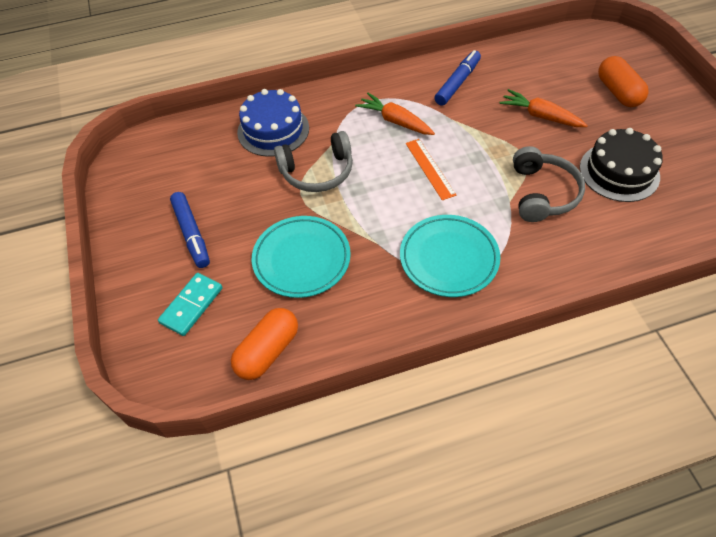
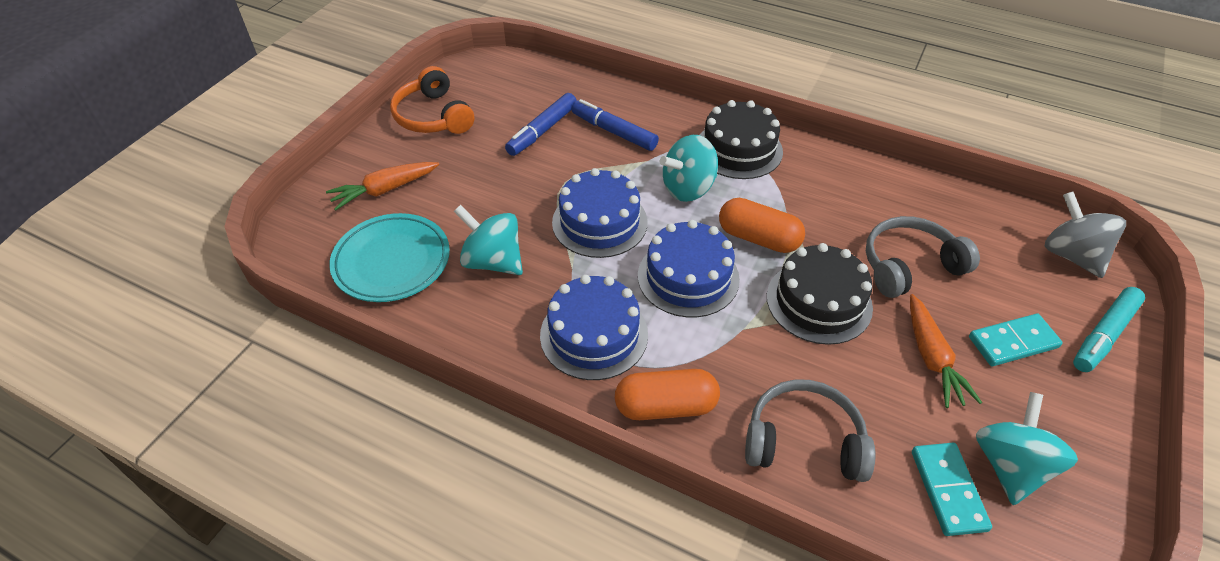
black cake: [580,128,663,202] = 1 -> [700,100,783,179] [767,243,873,345] = 2
blue cake: [237,89,309,157] = 1 -> [540,275,648,380] [552,168,648,258] [638,220,740,318] = 3
grey spinning top: none = 0 -> [1045,191,1126,278] = 1
orange headphones: none = 0 -> [390,66,474,134] = 1
orange ruler: [406,139,456,200] = 1 -> none = 0
turquoise domino: [158,273,222,336] = 1 -> [912,443,992,536] [969,314,1063,366] = 2
turquoise marker: none = 0 -> [1073,287,1145,372] = 1
turquoise plate: [252,216,351,298] [400,215,500,297] = 2 -> [329,213,450,302] = 1
turquoise spinning top: none = 0 -> [454,205,523,275] [660,135,718,202] [976,392,1078,505] = 3

